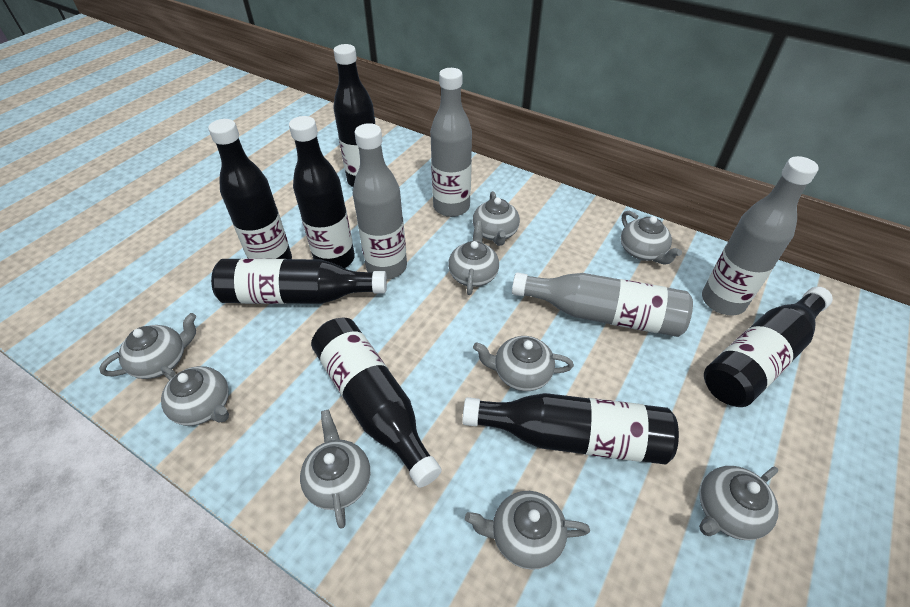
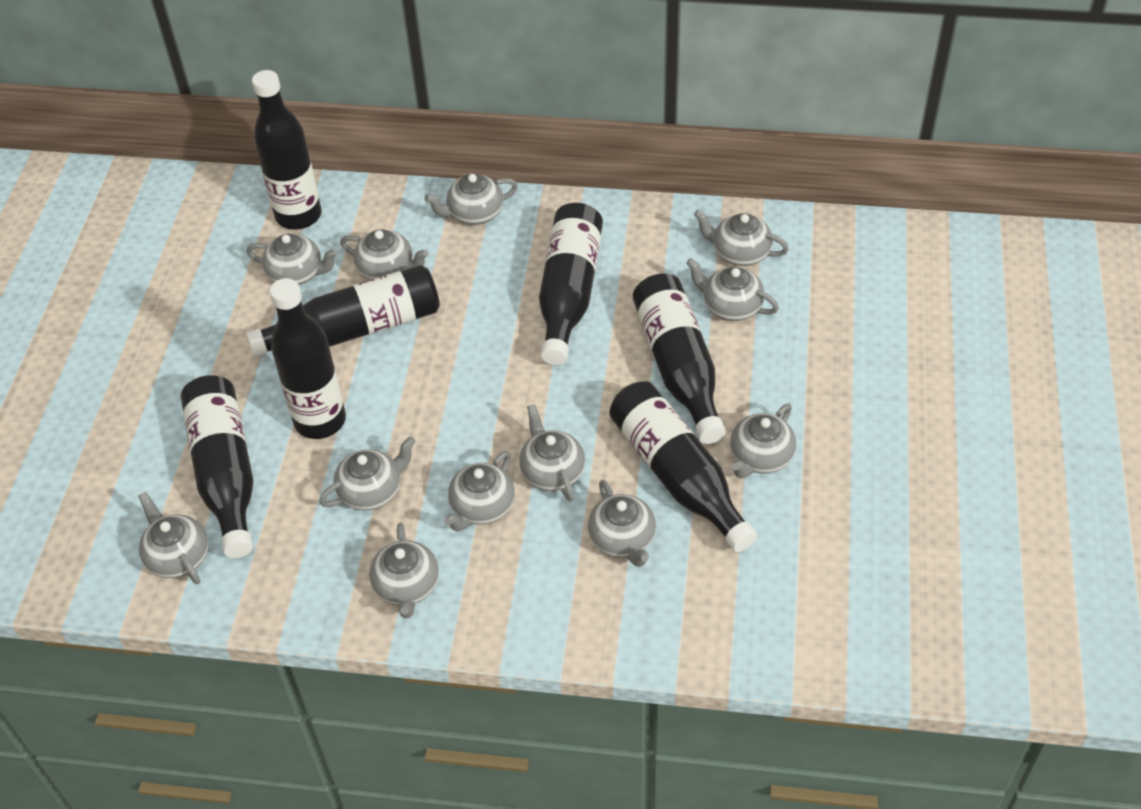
grey bottle: [353,123,407,279] [430,68,472,217] [512,272,693,337] [702,156,819,316] = 4 -> none = 0
grey teapot: [99,313,197,379] [161,366,229,426] [300,410,370,529] [448,221,499,295] [465,491,590,570] [473,191,520,246] [473,336,574,391] [621,211,682,264] [699,466,779,540] = 9 -> [138,492,208,584] [247,234,338,285] [319,436,416,510] [340,229,429,280] [369,522,439,618] [424,173,518,225] [444,451,515,531] [519,404,585,501] [588,480,656,567] [686,258,779,321] [694,210,789,266] [730,404,796,478] = 12

